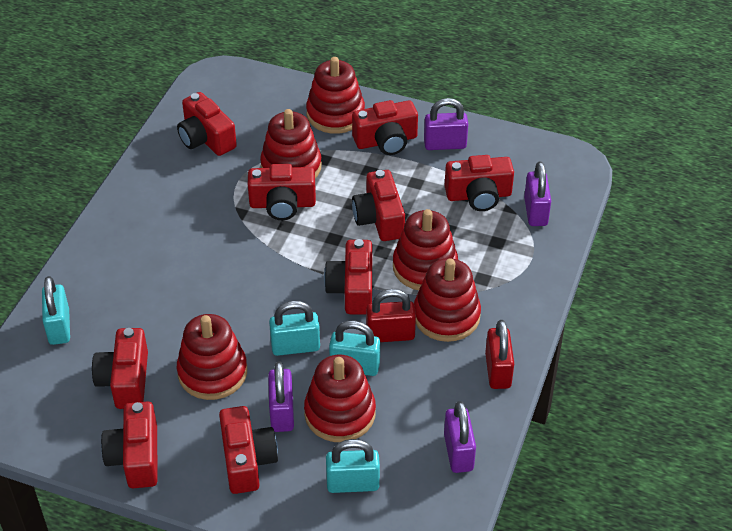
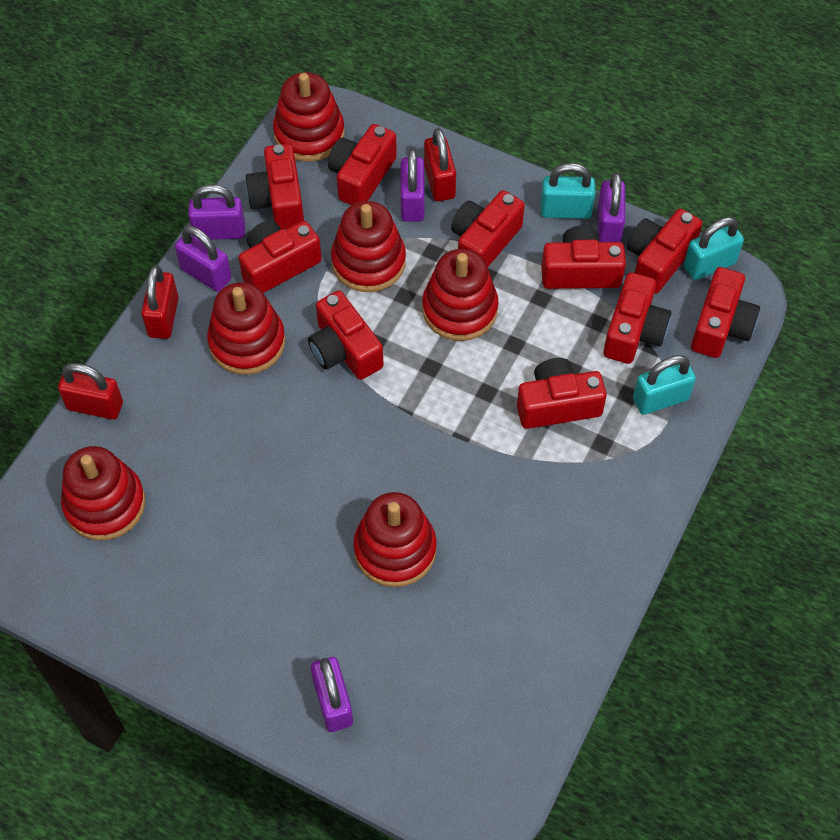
purple padlock: [268,361,294,432] [424,98,468,150] [444,401,476,473] [524,161,551,226] = 4 -> [175,226,231,292] [188,184,245,240] [311,657,353,732] [401,149,425,222] [598,173,625,242] = 5
red camera: [92,328,148,409] [101,401,158,488] [177,92,237,156] [219,406,278,494] [248,164,316,220] [324,239,372,314] [352,100,418,155] [352,170,405,241] [445,155,514,211] = 9 -> [239,221,322,293] [245,144,304,229] [308,291,384,380] [328,124,397,205] [451,190,525,267] [517,358,607,429] [541,225,626,289] [603,273,672,364] [627,209,702,294] [691,267,760,358] = 10
red padlock: [366,289,416,342] [485,320,514,389] = 2 -> [58,363,123,420] [141,266,179,339] [424,128,456,201] = 3
turquoise padlock: [42,276,70,345] [269,301,320,356] [326,439,380,493] [329,321,380,376] = 4 -> [541,163,595,219] [633,355,696,415] [684,217,744,280] = 3

